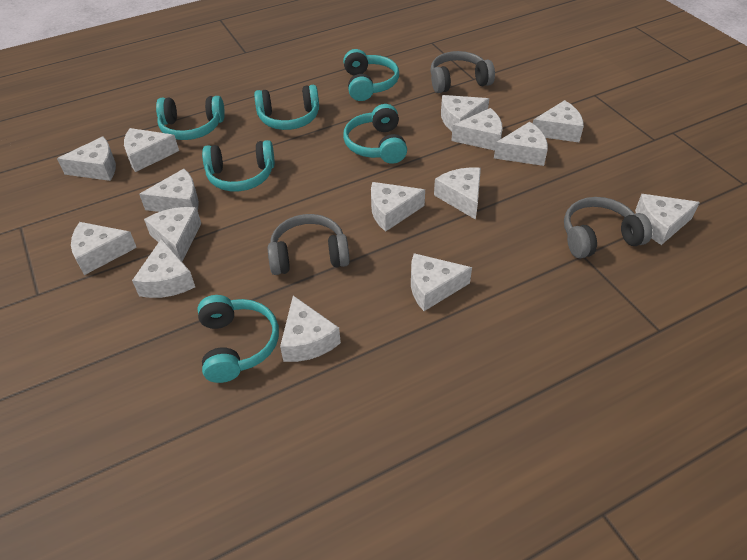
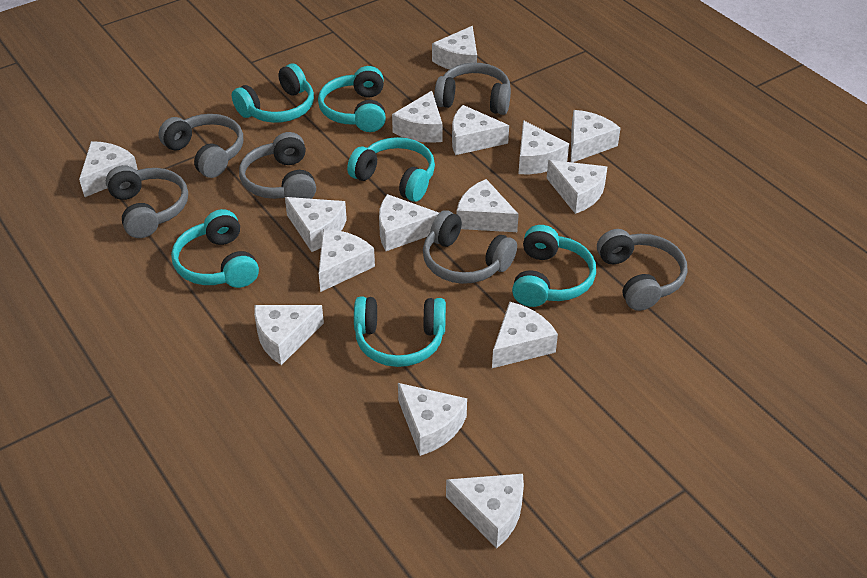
grey headphones: [268,214,350,275] [430,51,495,93] [564,197,652,259] = 3 -> [106,165,188,238] [158,114,243,178] [239,132,316,199] [423,210,517,284] [434,62,511,115] [597,229,687,311] = 6

